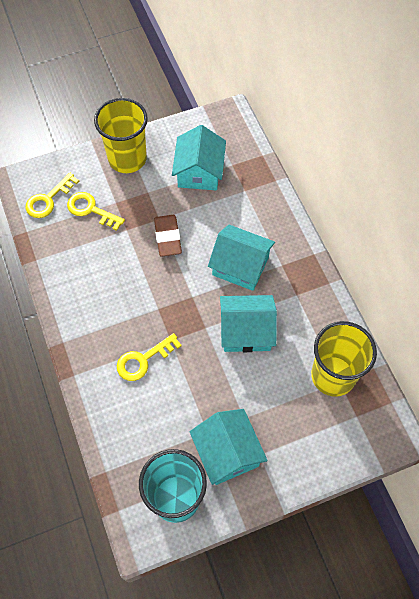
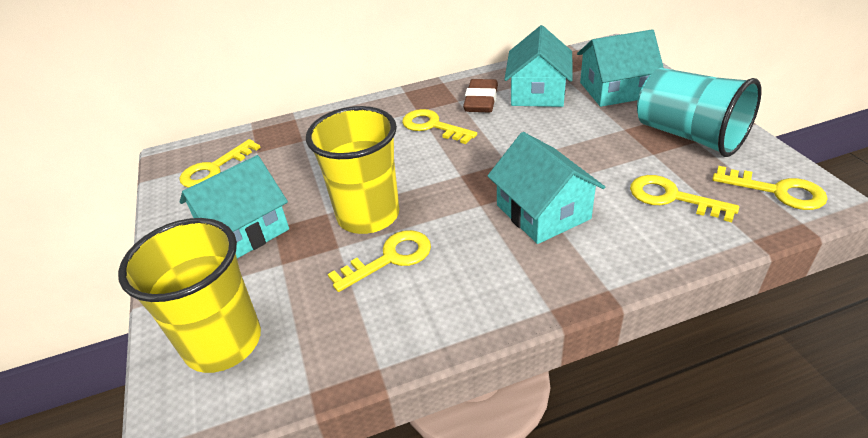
yellow key: [25,173,80,218] [67,192,125,231] [117,333,182,381] = 3 -> [179,139,261,188] [328,230,431,292] [402,109,477,144] [630,175,739,222] [712,166,827,210] = 5

